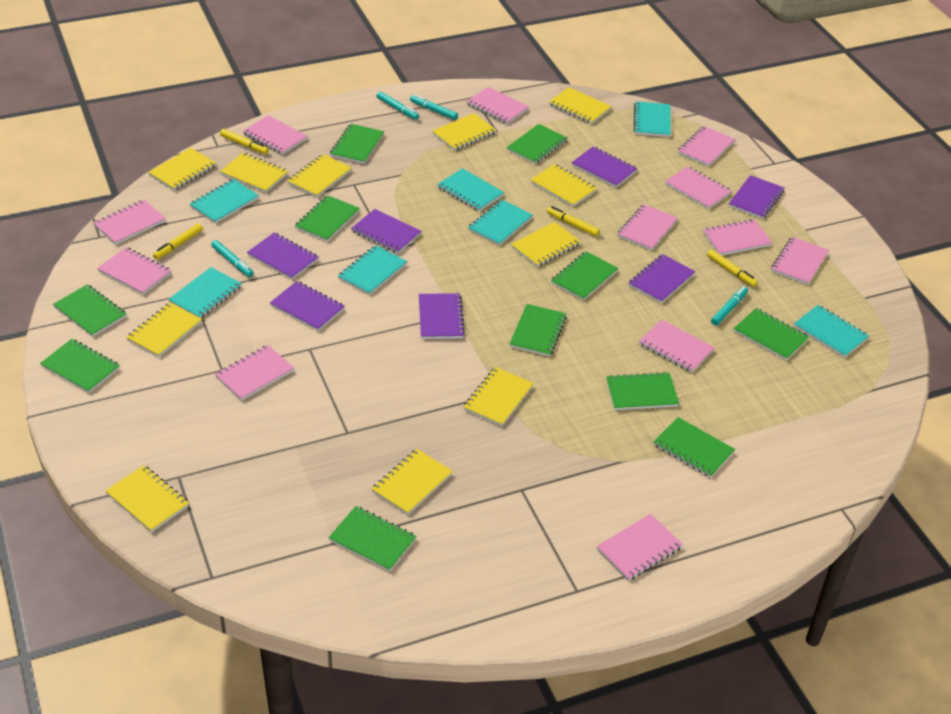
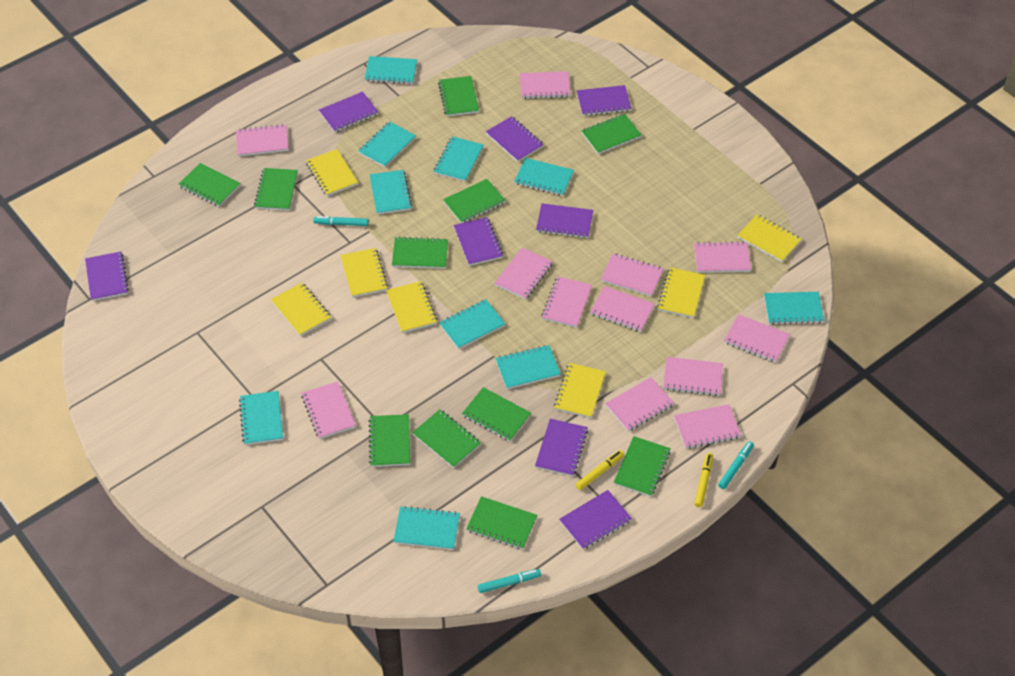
purple notebook: [247,233,319,279] [270,281,345,331] [351,209,421,253] [419,293,465,339] [572,147,638,187] [629,254,695,303] [729,175,784,219] = 7 -> [85,252,129,301] [319,92,378,132] [454,217,503,266] [486,116,544,162] [535,419,588,476] [536,203,593,238] [559,490,632,550] [577,85,631,116] = 8
turquoise marker: [211,240,254,277] [377,92,419,120] [410,95,458,120] [711,287,748,326] = 4 -> [313,216,369,226] [478,569,541,593] [718,441,754,489] = 3
turquoise notebook: [168,267,242,318] [190,179,259,224] [338,245,407,295] [437,168,504,211] [468,200,533,246] [634,101,671,137] [794,305,869,358] = 7 -> [239,391,283,445] [358,121,416,167] [365,56,417,84] [370,170,412,214] [393,506,460,550] [434,136,483,182] [439,299,505,349] [495,345,561,389] [514,158,574,196] [764,292,824,325] = 10
yellow marker: [153,223,203,260] [220,129,269,154] [547,206,600,236] [707,249,758,287] = 4 -> [575,450,624,490] [694,453,713,507] = 2
yellow notebook: [106,465,189,532] [126,302,202,357] [148,148,216,190] [220,153,288,193] [287,154,352,197] [372,449,453,515] [432,113,496,151] [463,367,534,426] [511,222,581,267] [531,164,597,207] [549,87,611,124] = 11 -> [271,283,331,336] [306,149,358,196] [340,248,388,298] [386,281,437,333] [554,363,606,418] [657,267,705,318] [738,214,802,262] = 7

